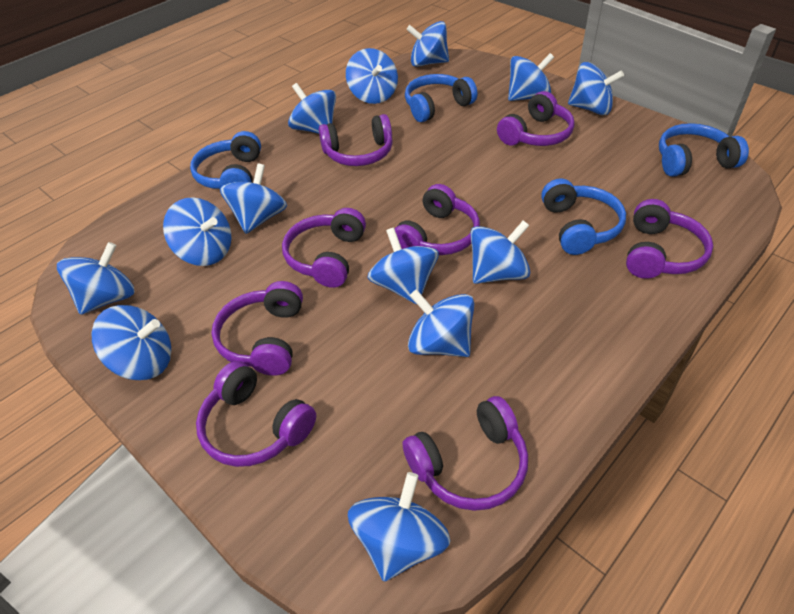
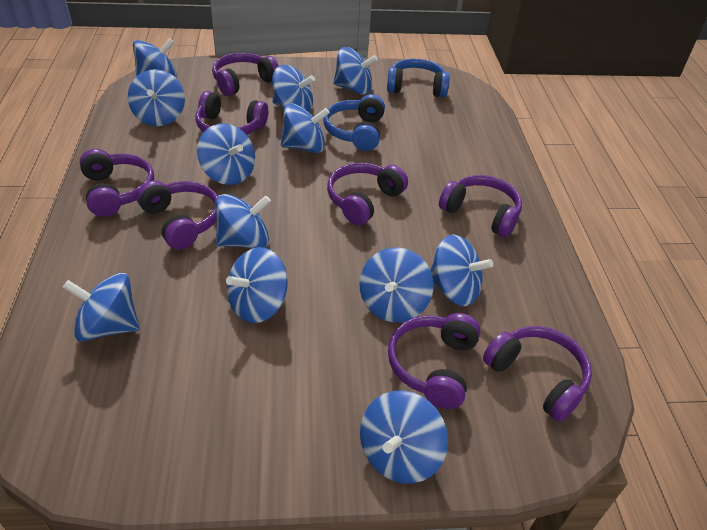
blue headphones: [190,131,261,189] [405,74,478,122] [541,179,626,255] [659,123,749,177] = 4 -> [324,94,385,151] [387,59,450,98] = 2
blue spinning top: [57,242,135,315] [92,305,171,380] [163,197,232,266] [220,163,287,234] [288,83,336,134] [346,48,398,104] [348,472,451,582] [367,227,439,305] [406,21,449,67] [408,289,474,357] [470,220,530,284] [508,53,554,101] [568,62,624,115] = 13 -> [63,273,139,342] [128,69,185,126] [133,38,177,78] [197,123,255,185] [216,194,271,249] [226,247,288,323] [272,65,315,112] [281,103,330,153] [334,47,378,95] [359,247,434,322] [360,390,448,484] [430,235,493,306] = 12

